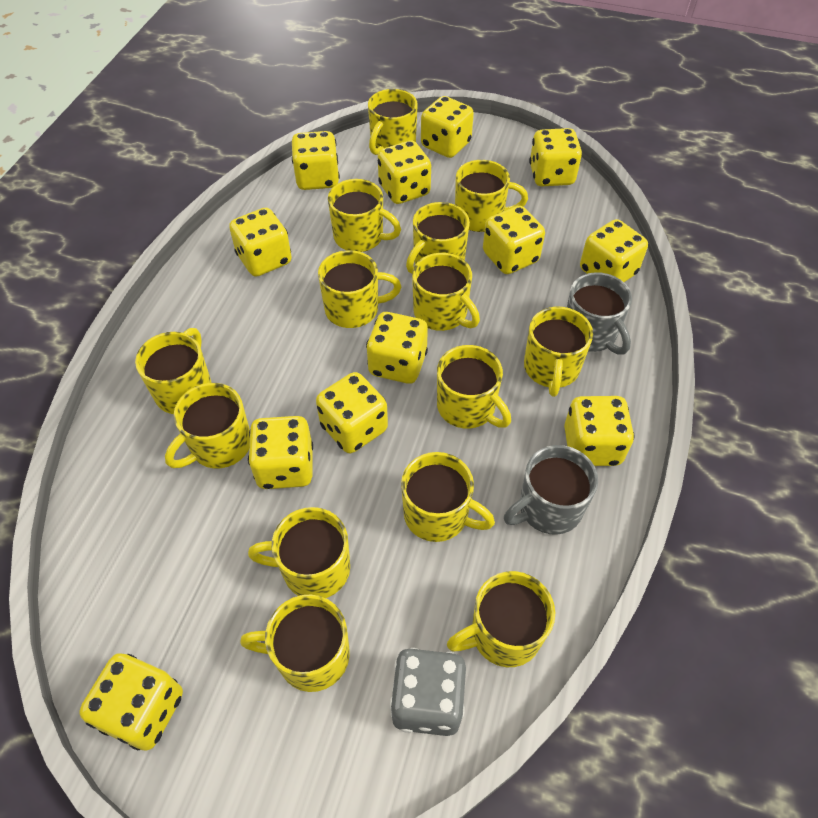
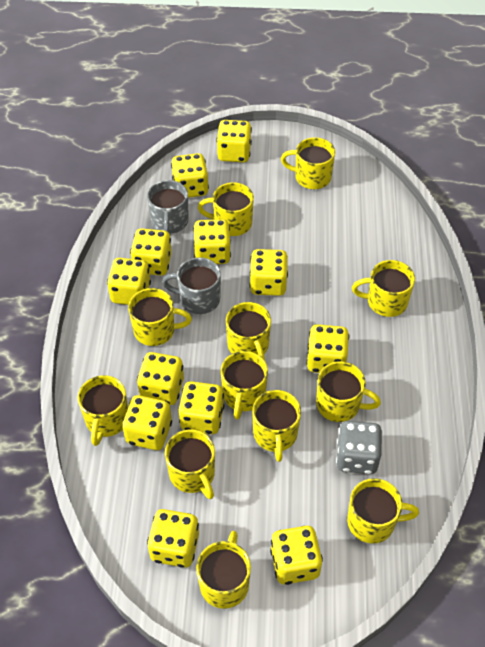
yellow mug: [135,328,212,414] [165,383,250,468] [240,594,350,692] [248,507,350,598] [318,250,401,328] [328,179,401,252] [368,89,418,155] [401,452,495,542] [406,202,470,273] [412,253,480,331] [437,345,511,429] [447,571,555,667] [455,160,528,232] [524,307,593,397] = 14 -> [78,375,128,446] [128,288,192,346] [165,430,215,499] [196,531,251,609] [198,182,254,236] [221,351,268,420] [226,302,271,361] [252,390,301,462] [281,137,335,189] [316,361,381,422] [347,478,419,544] [352,260,415,317] = 12

